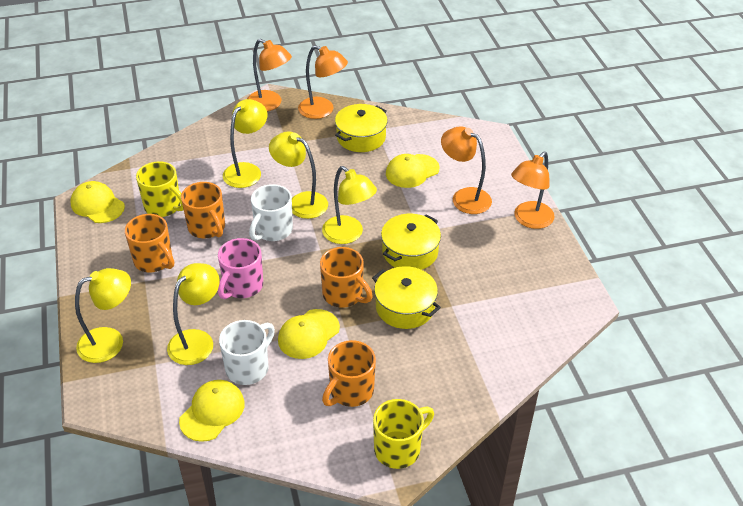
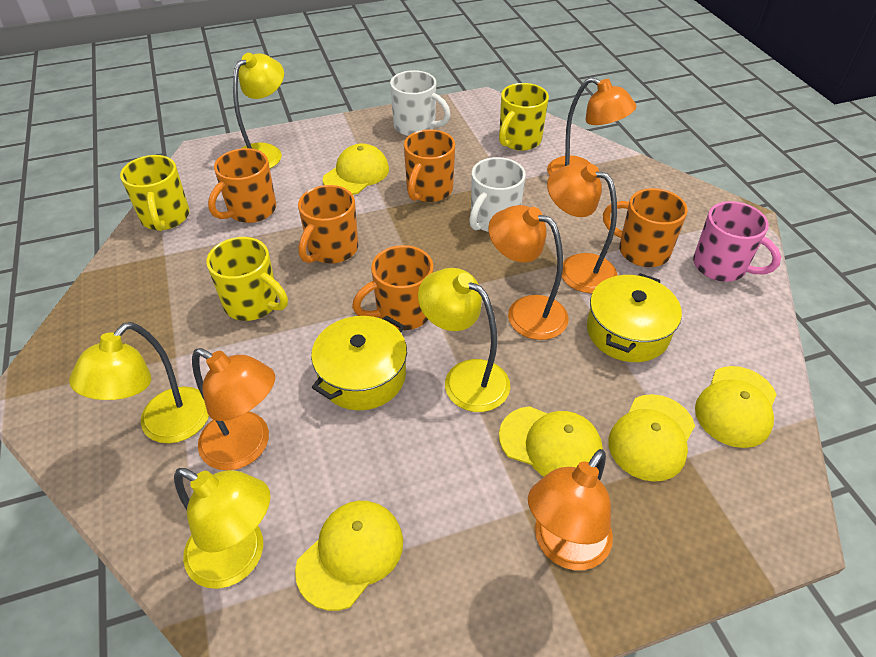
orange lamp: [247,39,292,111] [298,45,348,119] [441,126,492,214] [511,151,555,229] = 4 -> [192,348,275,471] [488,205,569,340] [528,449,613,570] [547,77,636,176] [547,163,617,294] = 5
orange mug: [125,214,174,272] [181,182,225,238] [320,247,373,308] [322,340,376,407] = 4 -> [208,148,276,223] [298,185,358,264] [352,245,433,330] [404,129,455,202] [603,188,688,267] = 5
yellow cap: [71,181,125,223] [179,380,245,442] [278,309,340,359] [386,154,440,188] = 4 -> [295,501,403,611] [323,144,389,195] [499,406,603,476] [609,394,695,482] [695,366,777,448] = 5
yellow lamp: [75,268,131,363] [167,263,220,365] [223,99,267,188] [269,131,328,219] [322,166,377,244] = 5 -> [69,322,209,443] [174,468,270,589] [233,53,284,169] [418,268,510,412] = 4
yellow mug: [136,161,183,217] [373,399,434,469] = 2 -> [120,155,190,231] [206,237,288,321] [499,83,549,151] = 3
yellow pot: [335,104,388,152] [372,266,441,329] [381,214,441,270] = 3 -> [311,315,407,410] [587,273,682,362] = 2

